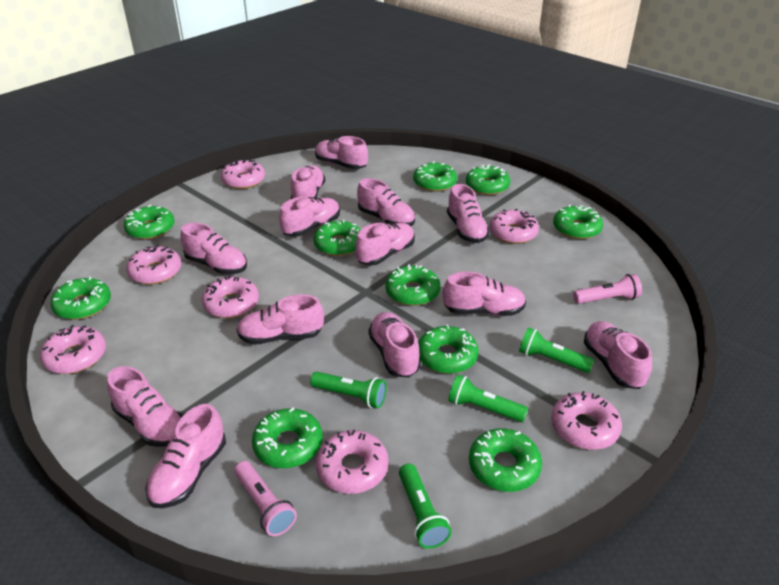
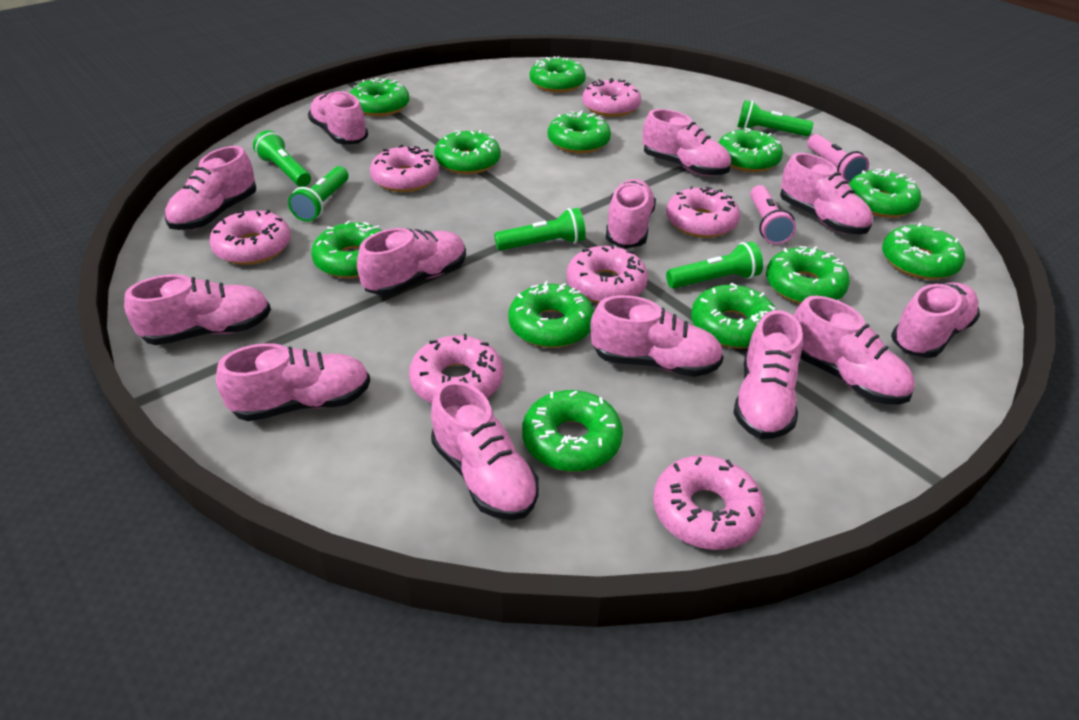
green donut: [51,277,111,320] [124,205,174,239] [252,408,323,468] [313,220,361,256] [385,264,440,306] [413,161,457,192] [418,325,479,374] [466,164,510,195] [469,429,542,492] [553,205,603,239] = 10 -> [311,220,382,278] [350,77,409,116] [434,130,501,174] [508,281,594,348] [522,390,623,472] [530,56,586,93] [548,110,611,153] [691,283,777,349] [718,128,783,172] [766,246,850,304] [849,169,921,218] [882,223,965,280] = 12
green flashlight: [310,372,387,408] [399,464,452,549] [448,374,528,422] [519,328,594,373] = 4 -> [253,130,311,187] [288,166,349,222] [494,208,586,251] [666,242,763,288] [737,100,813,136] = 5

